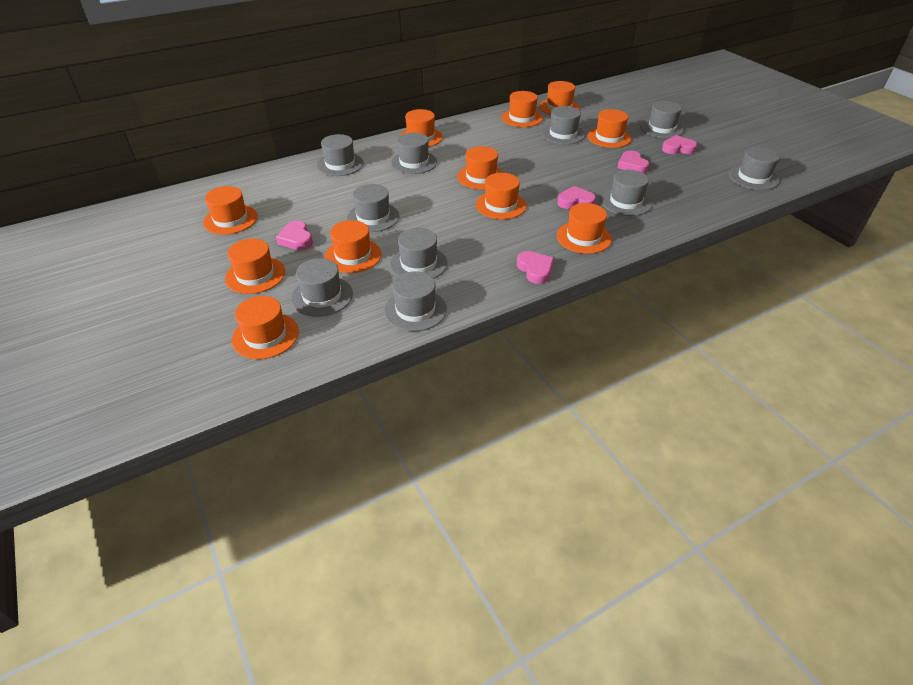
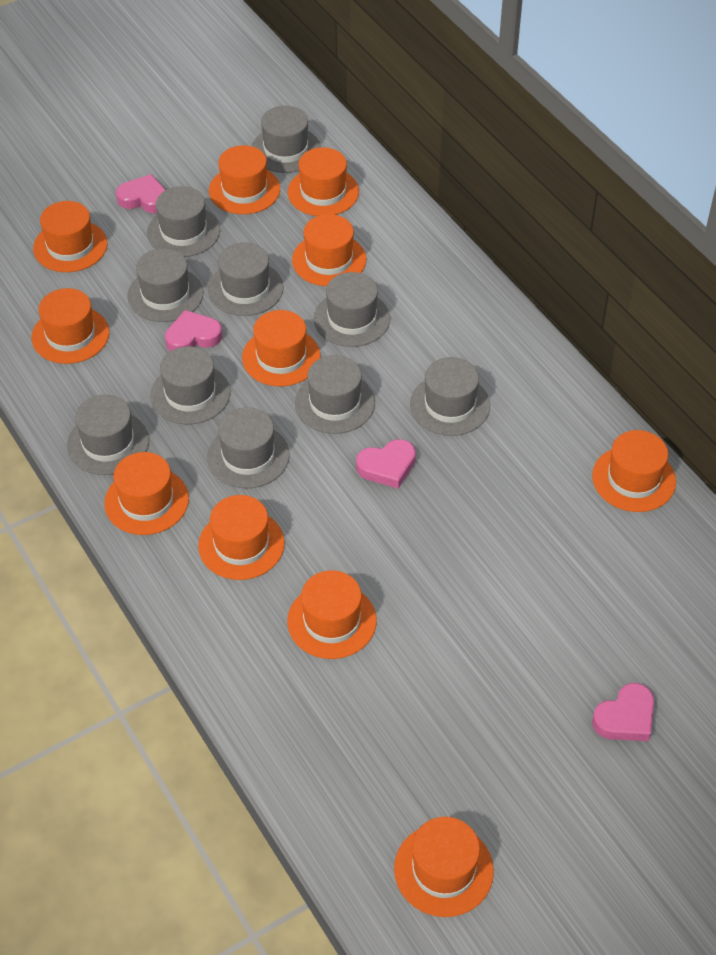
pink heart: [276,221,313,250] [517,251,554,284] [557,186,596,209] [617,150,649,173] [662,135,697,154] = 5 -> [116,174,166,213] [165,310,222,351] [356,439,416,488] [592,683,654,741] = 4

